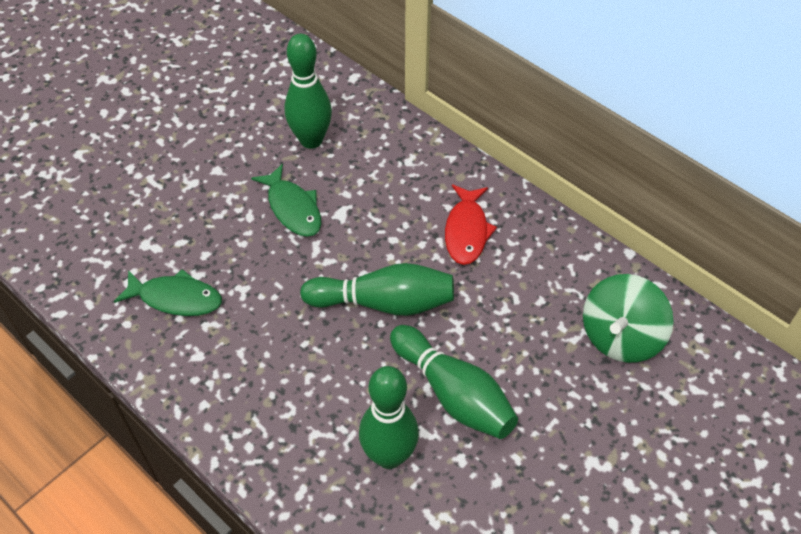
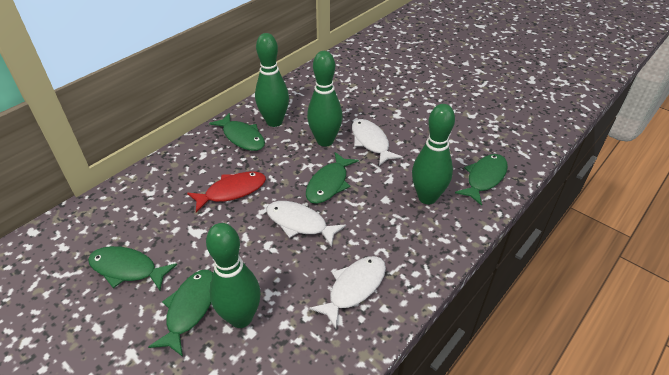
green fish: [114,269,222,316] [251,163,321,237] = 2 -> [88,246,177,291] [148,270,213,357] [209,113,265,151] [306,152,359,204] [455,154,508,206] = 5
green spinning top: [583,274,674,363] = 1 -> none = 0
white fish: none = 0 -> [266,201,346,247] [309,256,386,329] [352,119,403,166] = 3

